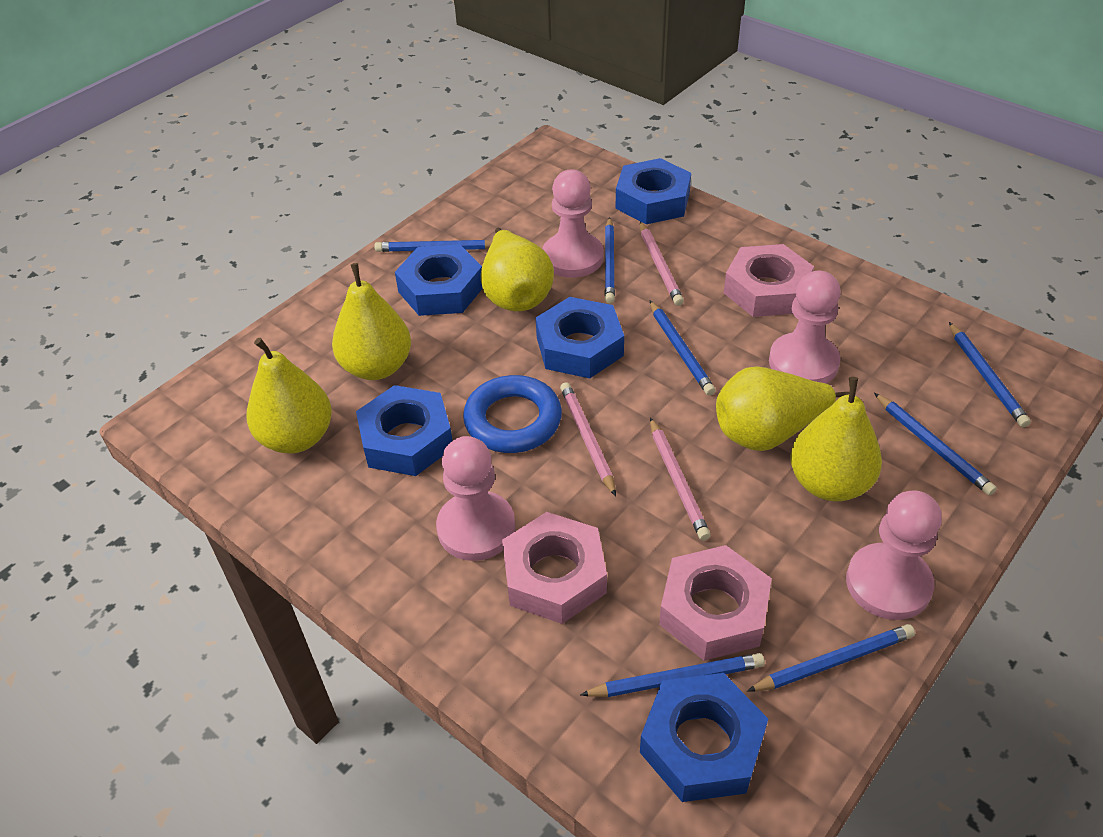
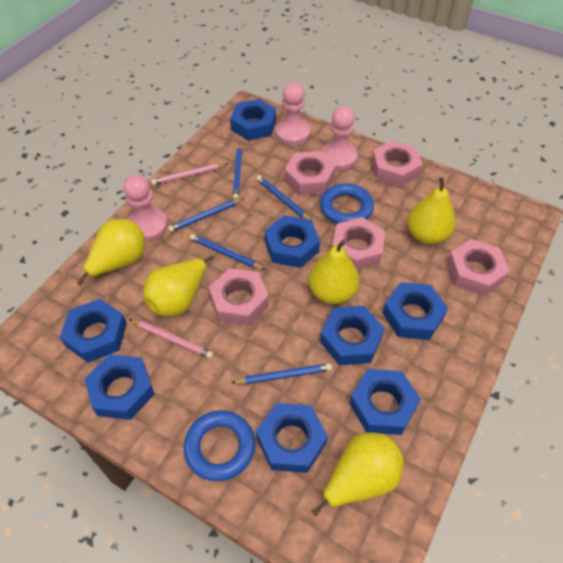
blue nut: [356,385,453,476] [395,244,483,316] [536,297,624,378] [616,158,691,224] [640,673,768,802] = 5 -> [60,299,127,363] [84,354,154,420] [230,99,276,141] [256,403,328,473] [265,215,320,268] [320,306,385,365] [349,369,421,435] [383,282,448,340] = 8
blue pencil: [374,240,492,252] [580,653,765,697] [605,217,615,304] [649,300,716,395] [747,624,915,692] [874,393,997,495] [949,322,1031,427] = 7 -> [168,198,244,232] [190,234,266,270] [231,363,332,384] [233,143,242,200] [256,175,312,221] = 5
blue ring: [463,375,562,453] = 1 -> [184,410,256,481] [320,183,374,224] = 2
pink nut: [502,512,607,624] [659,545,772,661] [724,244,814,317] = 3 -> [209,268,269,325] [284,151,336,195] [332,217,385,270] [371,140,422,187] [447,239,510,296] = 5
pink pawn: [436,436,515,561] [543,169,604,278] [769,271,841,383] [846,491,942,620] = 4 -> [124,175,168,241] [275,82,310,145] [322,106,358,170] = 3
pink pencil: [560,382,616,497] [640,222,684,306] [650,417,711,541] = 3 -> [129,319,214,359] [151,163,229,185] = 2

